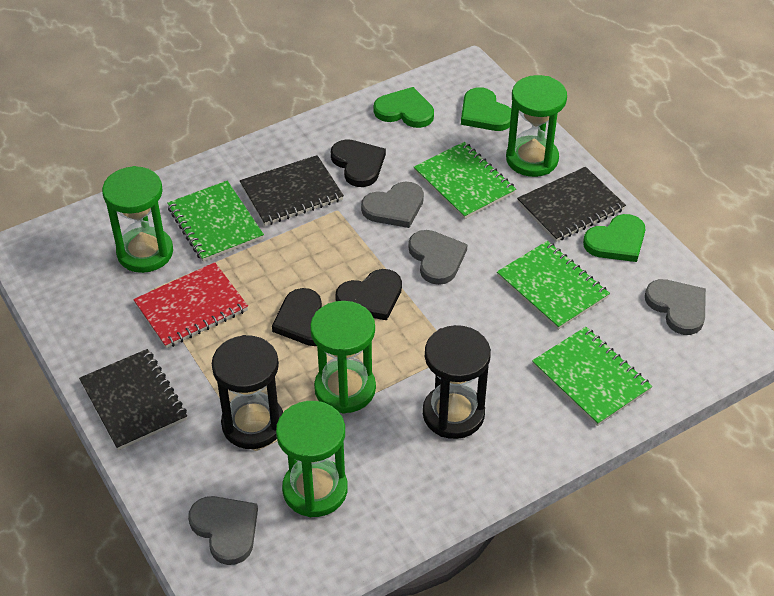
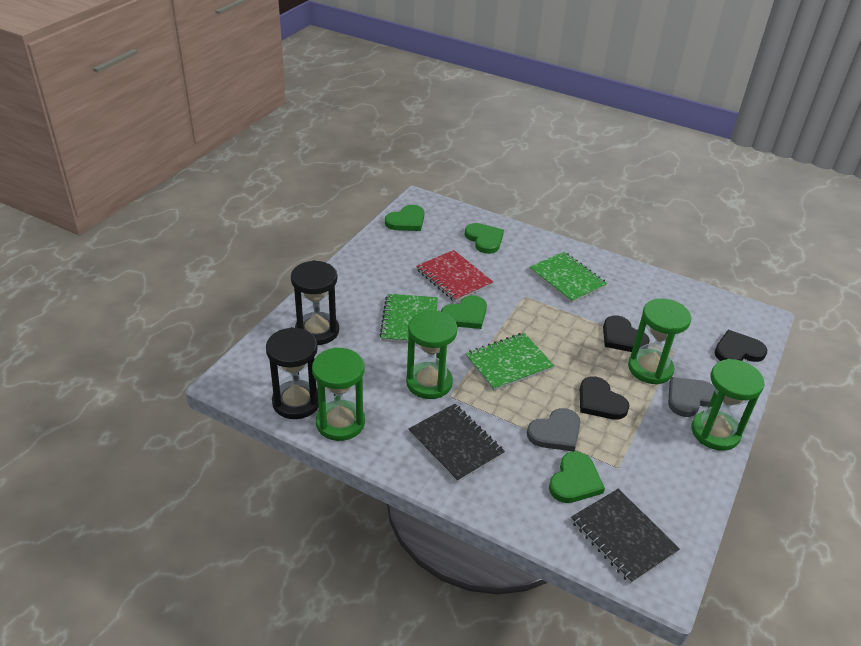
black notebook: [79,349,187,450] [240,155,344,226] [517,167,626,242] = 3 -> [409,404,505,483] [571,489,680,584] = 2
green heart: [374,87,434,128] [461,87,511,131] [583,214,645,262] = 3 -> [385,205,424,231] [441,295,487,329] [465,223,504,254] [549,451,605,503] = 4
green notebook: [167,181,264,262] [414,142,516,219] [497,241,610,330] [532,327,652,426] = 4 -> [380,294,438,343] [465,333,554,391] [529,252,607,303] = 3
grey heart: [188,496,258,565] [361,182,424,228] [408,230,468,285] [645,279,706,335] = 4 -> [527,408,580,452] [668,377,715,417] = 2

